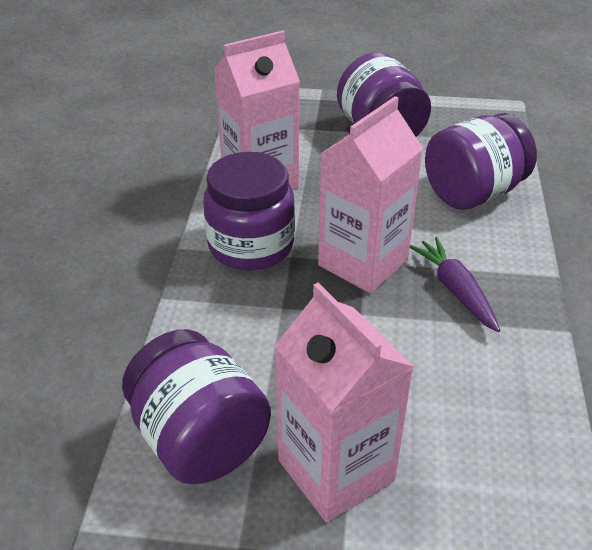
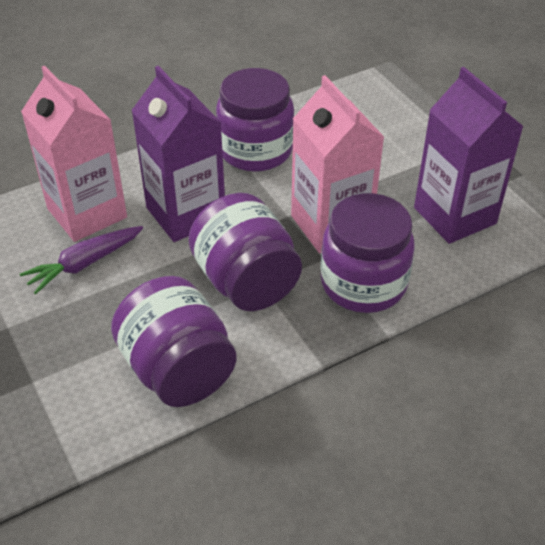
pink carton: [214,31,300,190] [275,282,414,522] [318,96,423,294] = 3 -> [21,66,127,242] [291,75,384,253] = 2
purple carton: none = 0 -> [131,66,225,242] [414,67,524,244] = 2

